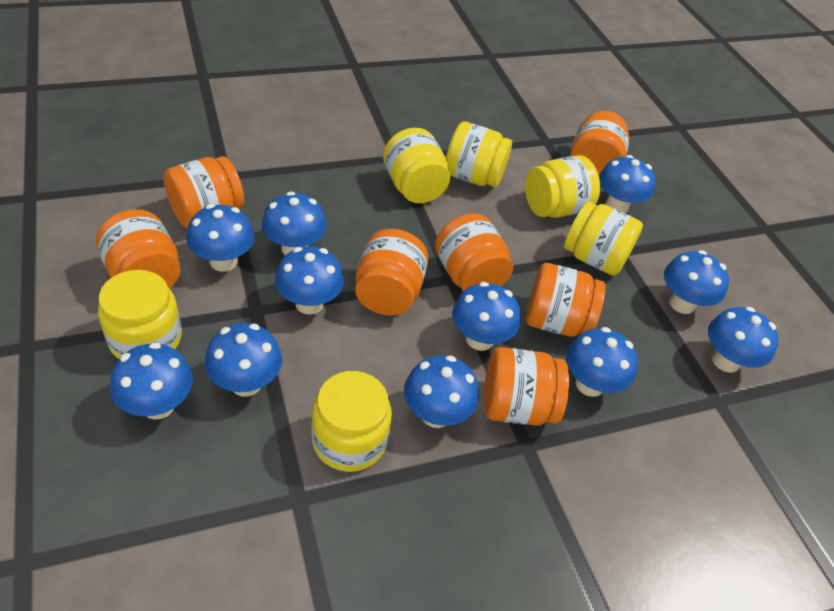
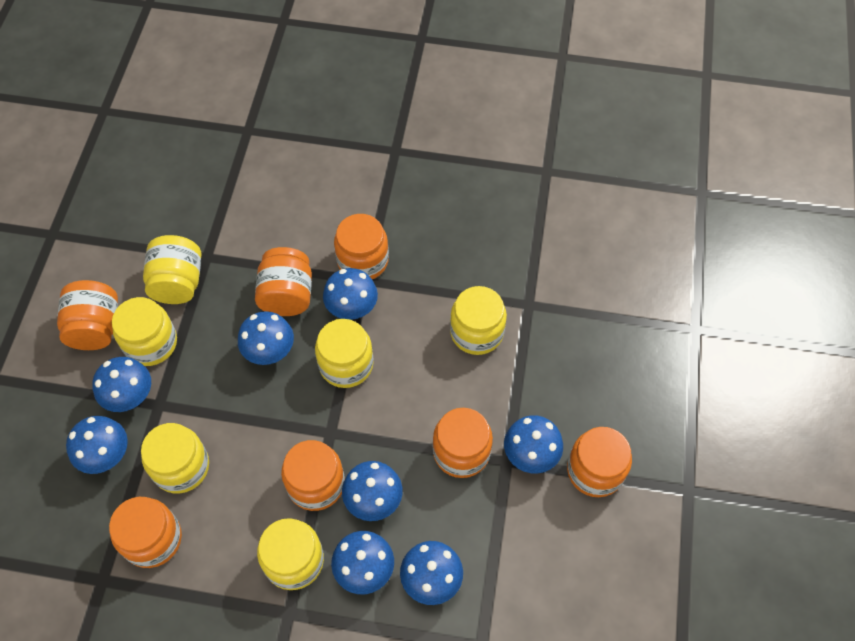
blue mushroom: [110,342,193,420] [186,204,255,272] [205,323,282,396] [262,192,327,255] [275,246,344,315] [404,355,479,428] [452,282,520,351] [566,327,638,397] [599,155,656,213] [664,250,729,314] [708,307,779,373] = 11 -> [66,416,128,474] [92,357,151,412] [238,311,294,365] [323,268,378,320] [331,531,394,594] [342,461,403,521] [400,541,463,605] [504,415,563,474] = 8

